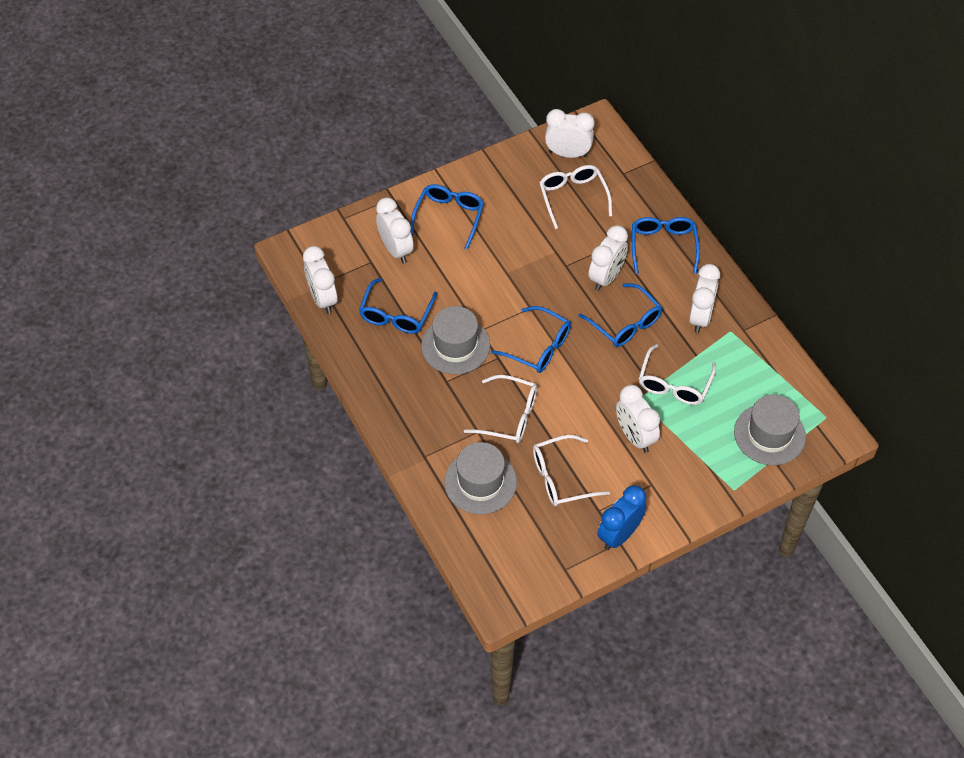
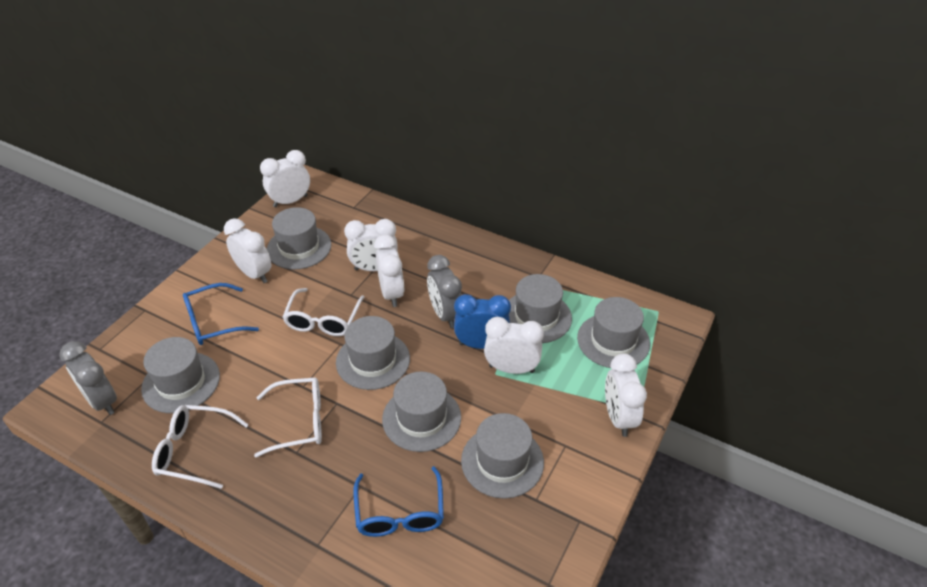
blue glasses: [359,278,437,334] [411,184,484,250] [491,306,571,373] [578,283,663,347] [632,217,700,274] = 5 -> [183,283,259,345] [353,466,444,537] = 2
grey clock: none = 0 -> [60,341,117,415] [427,255,462,328] = 2
grey hat: [421,306,490,375] [444,442,517,514] [734,394,806,465] = 3 -> [141,337,220,413] [267,207,331,269] [336,316,410,390] [382,371,461,452] [461,413,544,499] [509,274,572,343] [577,297,650,368] = 7
white glasses: [464,375,537,443] [533,435,610,506] [539,165,612,229] [638,344,716,405] = 4 -> [152,405,249,489] [254,378,322,458] [283,288,364,336] = 3

